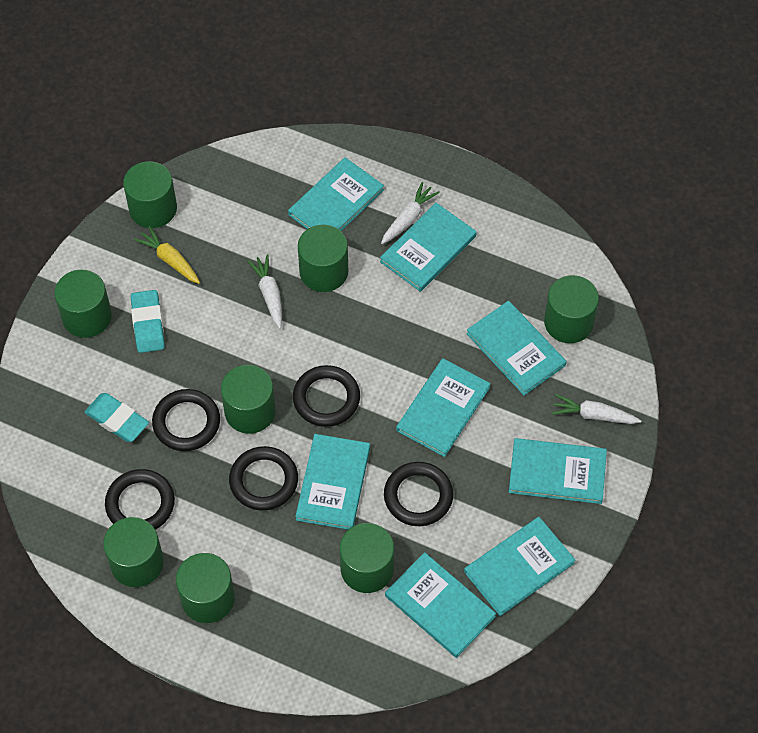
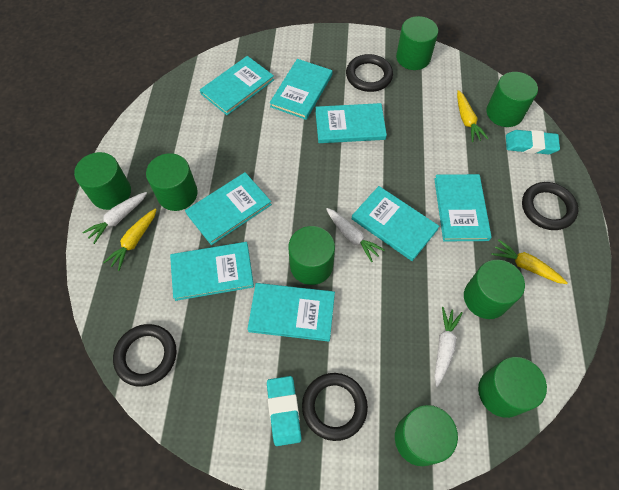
black ring: [105,469,175,530] [152,389,220,451] [229,446,298,511] [293,365,360,427] [384,462,453,526] = 5 -> [113,324,176,387] [302,373,368,441] [346,54,393,92] [522,182,578,230] = 4
yellow carrot: [134,226,200,284] = 1 -> [103,208,157,271] [457,90,489,142] [491,240,568,284] = 3

